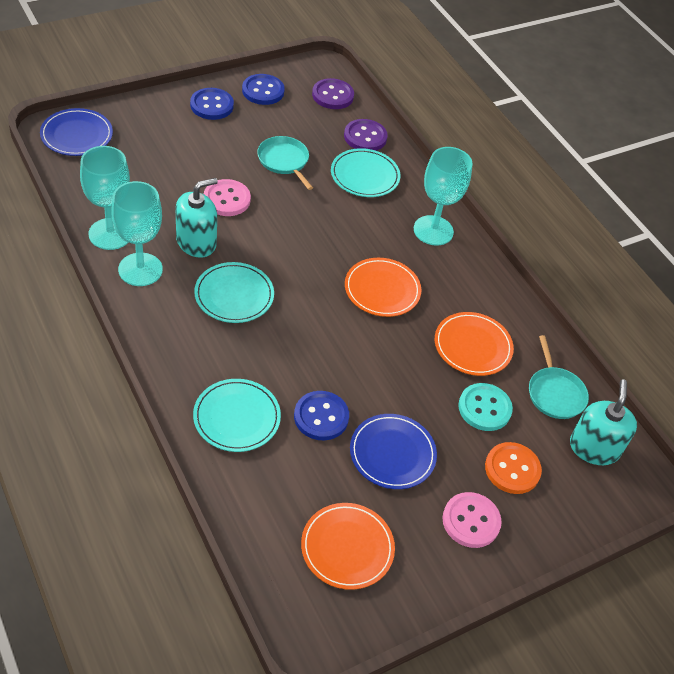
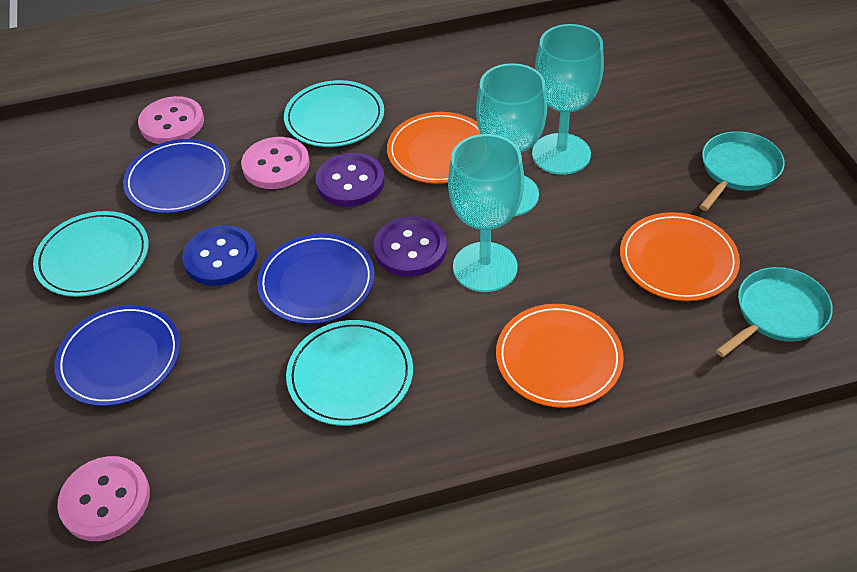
blue button: [190,88,234,120] [242,74,285,105] [294,391,349,440] = 3 -> [182,225,257,286] = 1
blue plate: [40,108,113,156] [350,414,437,489] = 2 -> [54,305,180,406] [123,139,230,214] [257,234,375,324] = 3
orange button: [485,442,542,494] = 1 -> none = 0
pink button: [204,179,251,216] [442,492,502,548] = 2 -> [57,456,150,541] [138,96,204,144] [241,137,310,189] = 3
turquoise button: [458,383,513,431] = 1 -> none = 0
turquoise soap dispenser: [175,178,218,258] [570,379,637,465] = 2 -> none = 0

